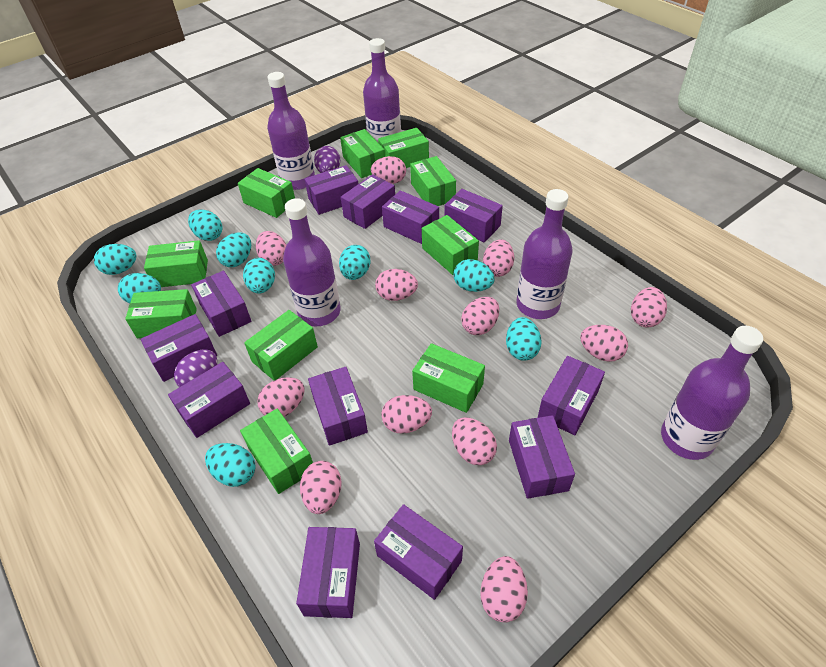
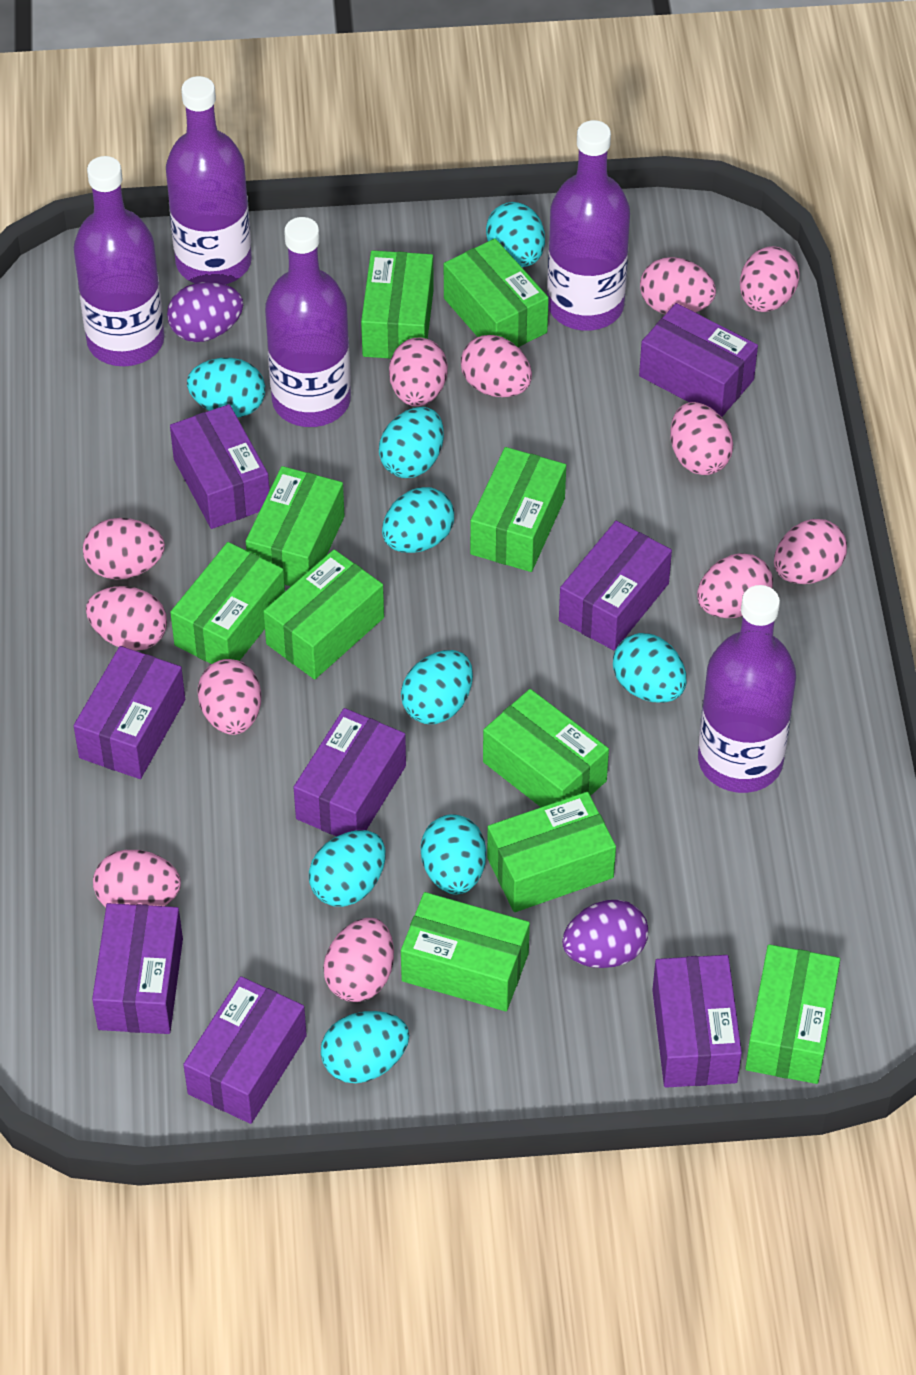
purple box: [141,314,217,382] [168,362,250,438] [191,270,252,337] [296,527,360,618] [305,165,358,215] [308,367,368,446] [341,174,395,229] [374,504,463,600] [382,190,439,244] [445,189,503,243] [509,415,575,499] [538,356,605,435] = 12 -> [74,646,185,779] [92,903,183,1034] [170,404,270,529] [183,976,307,1124] [294,708,406,836] [559,521,672,650] [639,303,758,417] [652,955,742,1088] = 8

